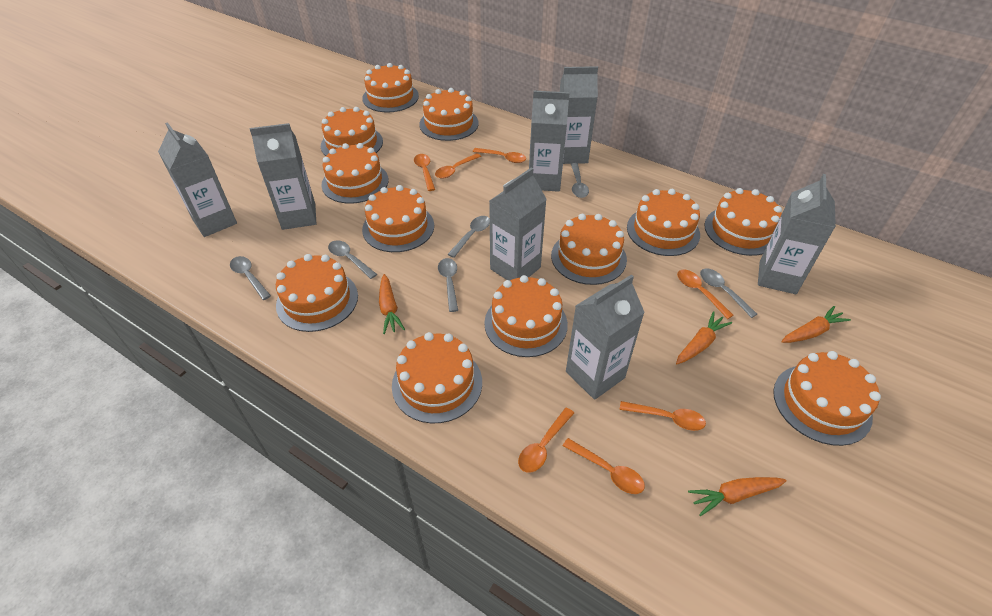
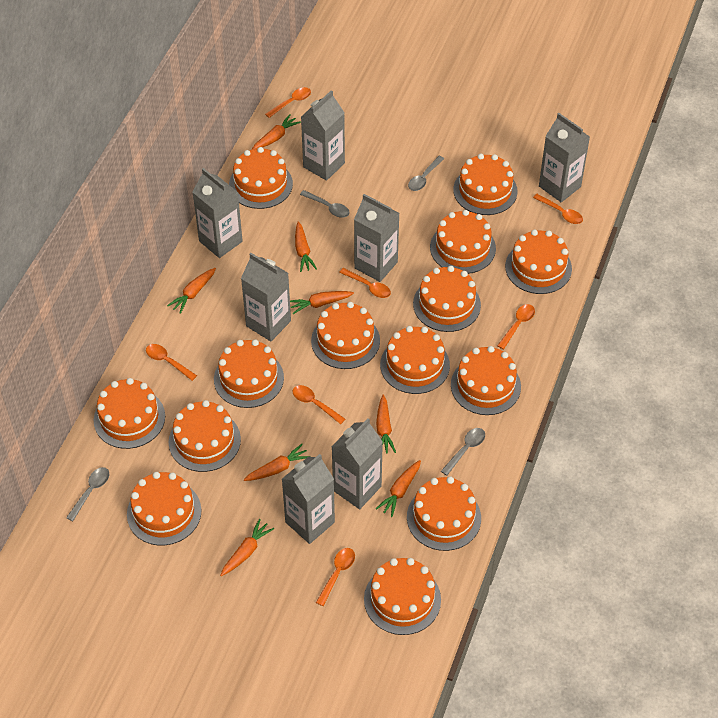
grey spoon: [230,256,271,300] [328,240,377,279] [438,258,458,312] [448,216,490,258] [571,163,589,198] [700,268,757,318] = 6 -> [66,467,109,521] [300,190,350,218] [408,156,444,191] [441,428,485,476] = 4
orange cake: [276,254,358,332] [321,107,383,156] [321,143,389,204] [362,63,419,112] [362,185,434,252] [392,332,482,423] [419,88,479,141] [484,275,568,357] [551,214,627,285] [627,189,700,256] [704,188,782,256] [773,351,881,446] = 12 -> [94,378,165,449] [127,472,201,545] [169,400,241,472] [214,339,284,408] [229,147,293,209] [311,302,380,369] [364,558,441,635] [380,326,450,394] [407,477,481,551] [413,266,481,332] [430,210,496,274] [451,346,521,415] [453,154,518,215] [505,229,572,294] = 14
orange carrot: [379,274,405,334] [676,311,732,364] [688,477,787,516] [781,306,851,343] = 4 -> [167,268,216,314] [220,519,274,576] [244,444,311,481] [252,114,301,149] [290,291,354,314] [295,222,317,272] [376,395,396,453] [376,460,421,517] = 8

